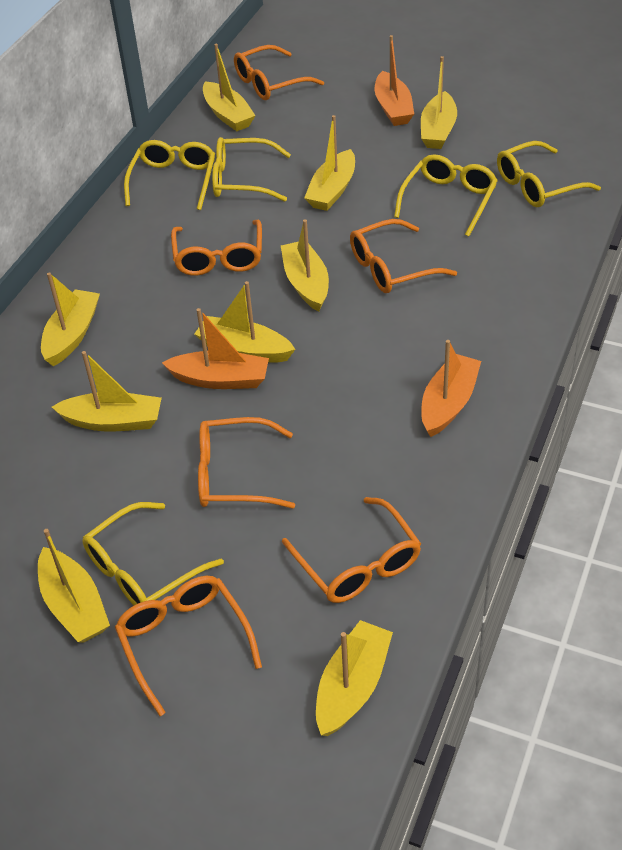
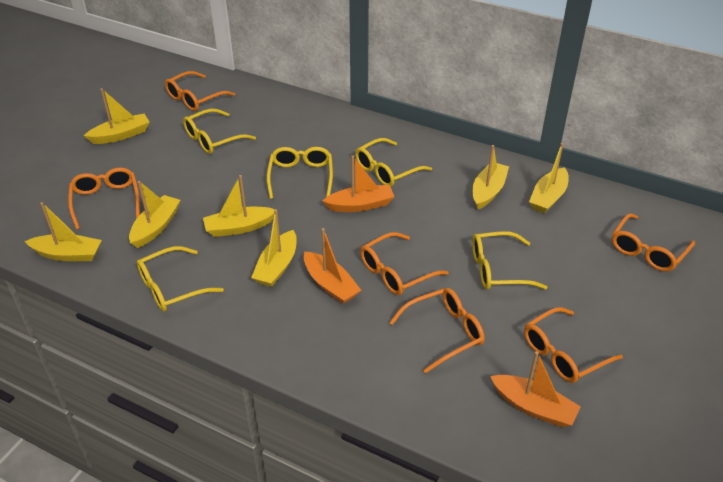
yellow boat: [38,529,110,643] [41,272,100,366] [52,351,162,432] [194,281,295,363] [203,44,256,131] [281,219,329,312] [304,115,355,211] [316,620,393,736] [421,56,457,149] = 9 -> [25,202,102,261] [84,88,150,144] [129,181,180,248] [203,175,276,237] [251,210,297,287] [473,145,509,209] [529,143,569,213] = 7

